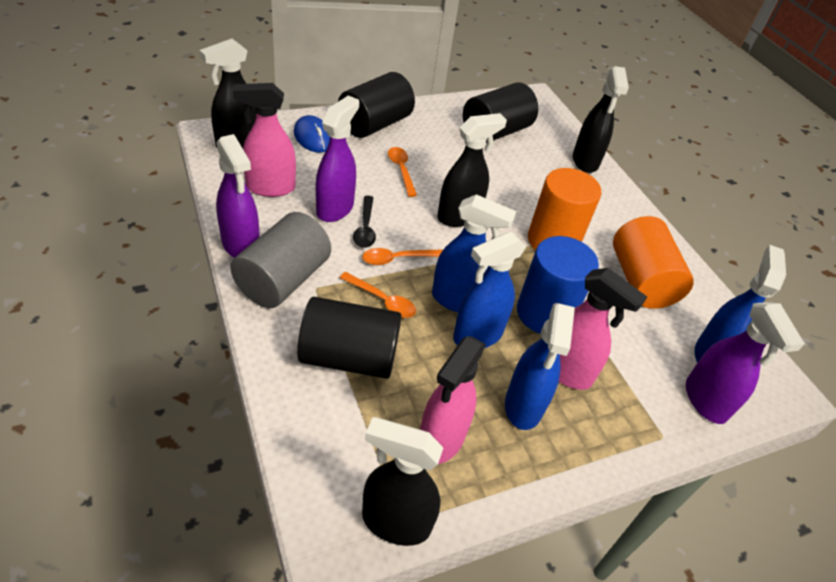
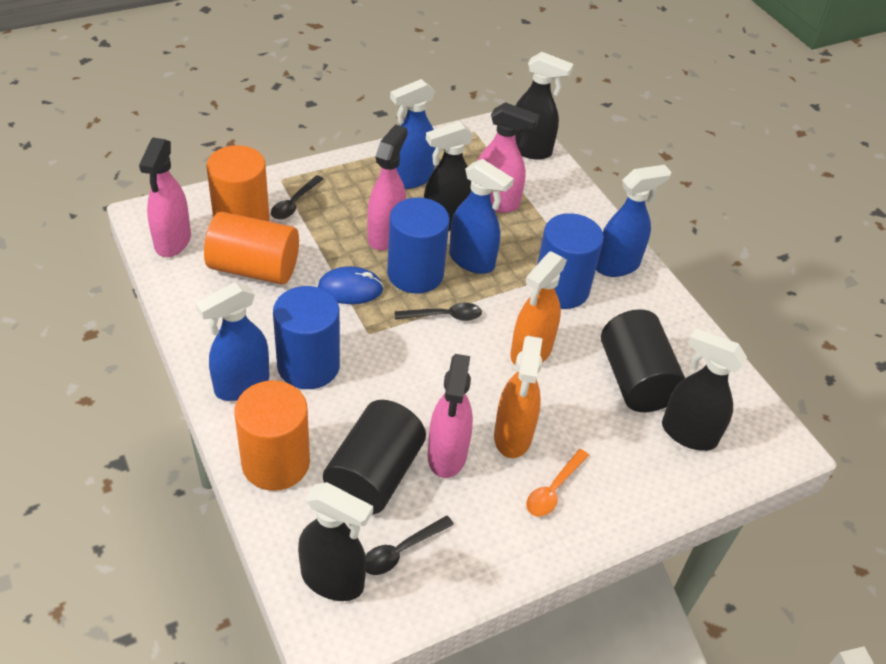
black cylinder: [297,297,401,379] [338,72,415,138] [463,82,538,143] = 3 -> [323,400,426,514] [601,309,685,412] = 2
black spoon: [353,196,376,248] = 1 -> [271,175,323,220] [365,516,454,575] [395,303,482,321] = 3
blue cylinder: [517,236,599,334] = 1 -> [273,286,340,389] [387,197,450,294] [537,213,604,309] = 3
grey cylinder: [230,212,331,308] = 1 -> none = 0
orange cylinder: [528,168,602,250] [613,216,694,309] = 2 -> [204,212,299,285] [206,145,270,221] [234,380,310,491] = 3
orange spoon: [340,272,416,318] [362,248,443,265] [388,147,417,197] = 3 -> [526,449,589,517] = 1
orange spray bottle: none = 0 -> [494,336,542,458] [510,251,567,365] = 2
pink spray bottle: [233,83,296,197] [420,336,486,464] [559,268,647,390] = 3 -> [139,138,191,257] [367,124,407,250] [428,354,473,478] [477,102,539,213] = 4
purple spray bottle: [216,134,259,258] [316,96,359,222] [686,302,805,424] = 3 -> none = 0

